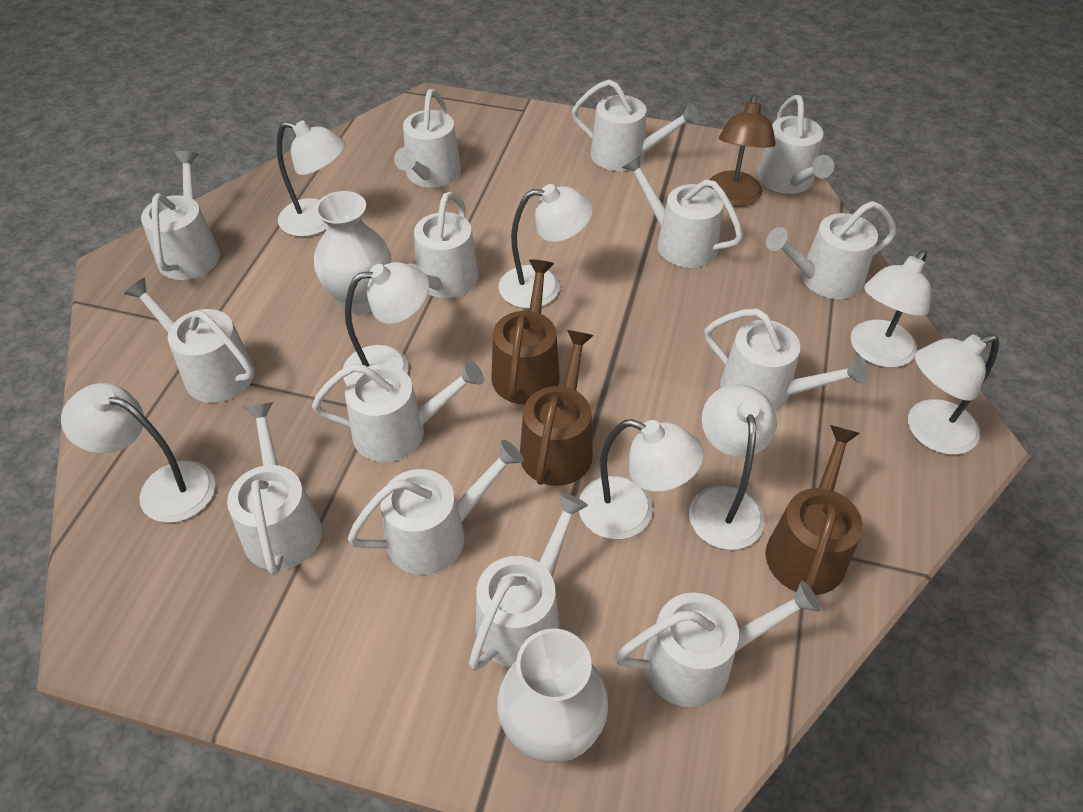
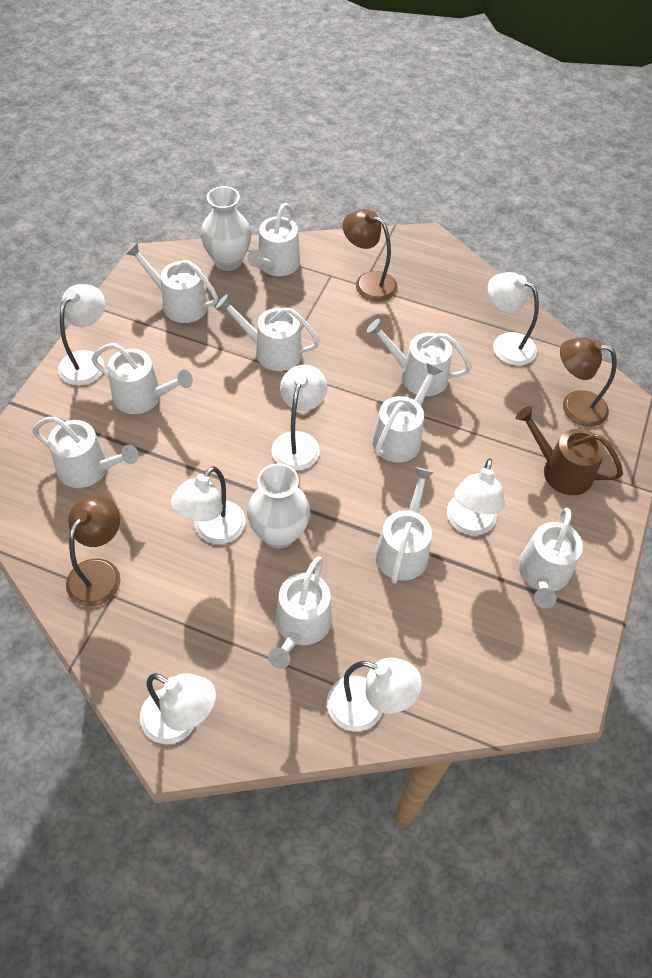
brown lamp: [707,95,776,207] = 1 -> [66,495,120,607] [343,209,398,301] [560,337,617,427] = 3
brown watering can: [491,259,560,404] [520,330,594,486] [766,425,863,595] = 3 -> [516,406,623,495] = 1
white lamp: [61,383,215,523] [277,121,345,237] [343,262,429,384] [499,184,593,309] [579,419,704,539] [689,384,777,550] [851,250,931,368] [908,334,999,455] = 8 -> [58,284,105,385] [140,673,216,744] [171,466,246,544] [272,365,327,471] [327,658,422,731] [447,459,505,536] [488,272,539,366] = 7
white watering can: [124,277,254,403] [141,151,220,280] [227,402,322,575] [312,360,484,462] [348,440,524,575] [394,89,461,187] [408,192,479,298] [469,492,588,671] [572,79,699,171] [615,581,821,707] [622,154,743,268] [704,309,869,411] [757,95,834,194] [766,201,897,299] = 14 -> [33,416,138,488] [92,343,193,414] [126,243,218,323] [216,294,320,371] [247,203,300,276] [268,556,332,669] [367,319,472,396] [372,363,442,462] [375,467,434,584] [518,507,583,609] = 10

